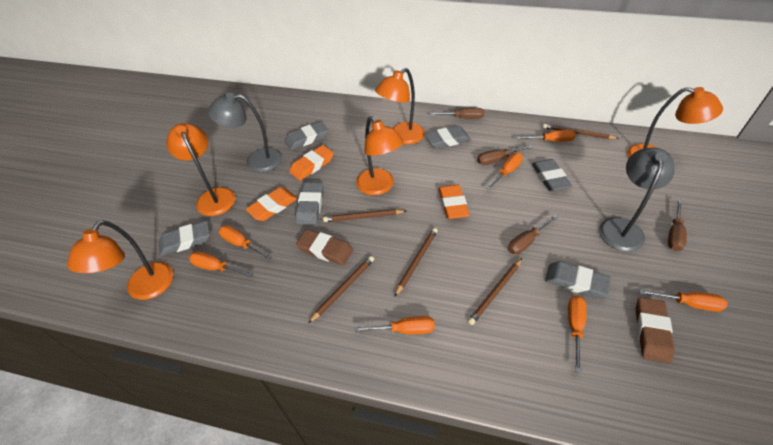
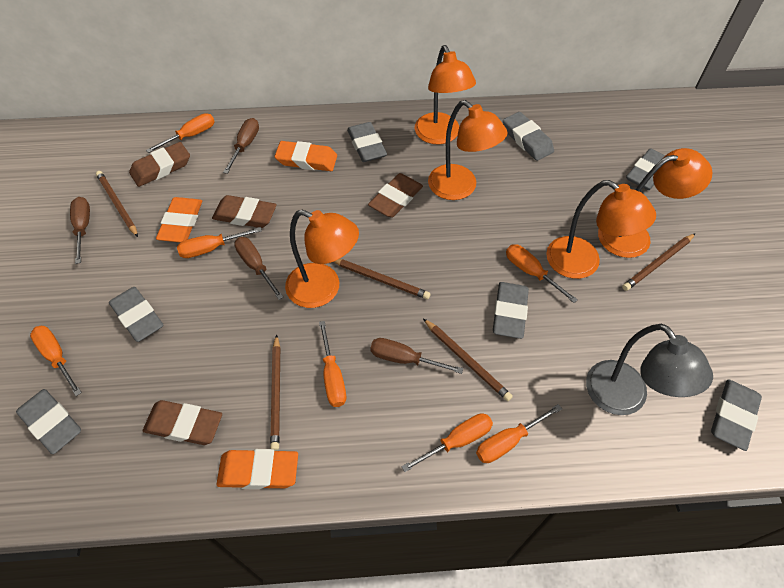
brown eraser: [296,229,353,265] [635,297,675,363] = 2 -> [129,142,190,187] [143,400,222,445] [212,195,277,228] [368,173,423,218] = 4
grey eraser: [159,221,210,256] [285,122,328,150] [296,182,324,225] [425,126,471,149] [532,159,572,191] [545,261,611,298] = 6 -> [16,389,81,454] [109,287,163,342] [347,122,387,162] [493,282,529,339] [503,112,554,161] [626,148,666,190] [711,379,762,451] = 7
grey lamp: [208,93,282,172] [599,148,675,252] = 2 -> [586,324,713,415] = 1

